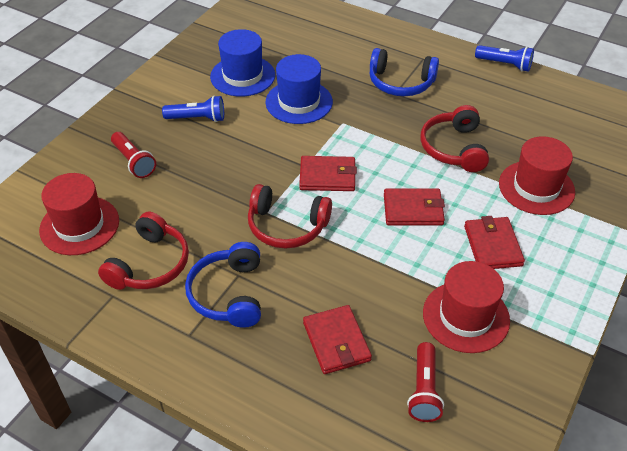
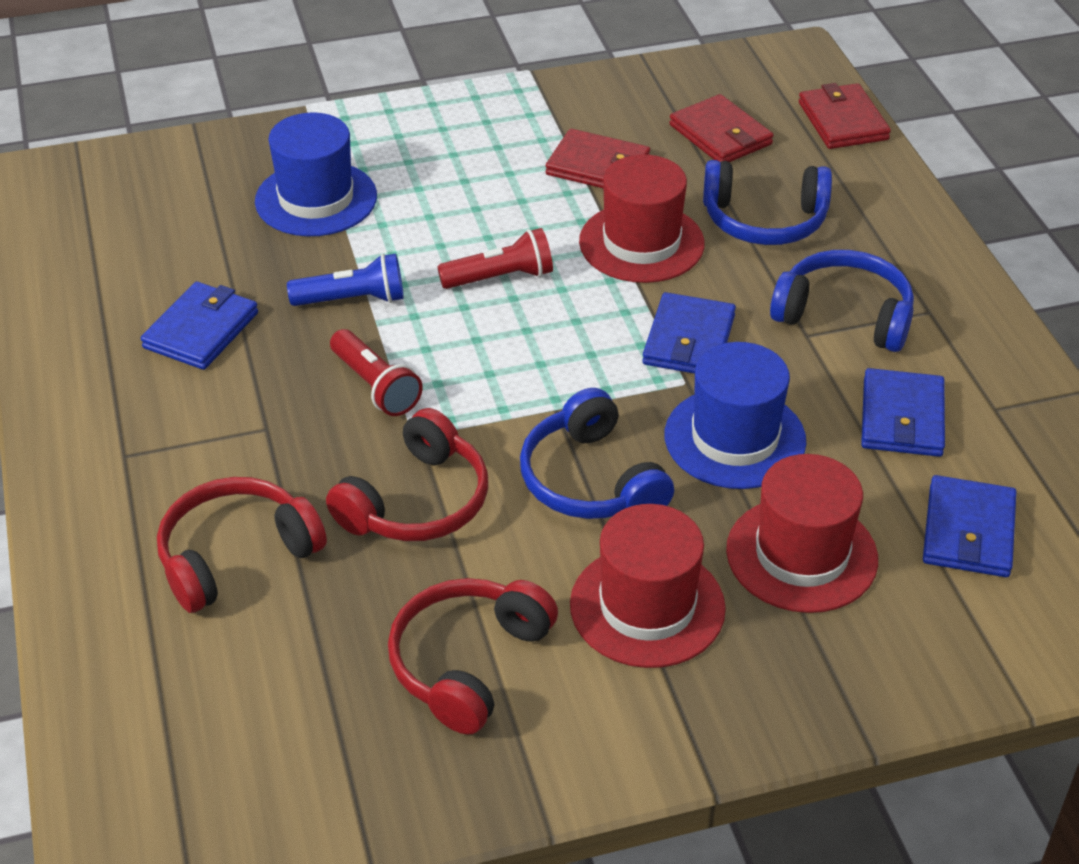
blue flashlight: [162,96,224,122] [475,45,534,72] = 2 -> [287,253,404,306] = 1
blue headphones: [185,242,261,328] [370,48,439,96] = 2 -> [520,388,674,519] [703,160,832,245] [770,250,914,352] = 3
blue wallet: none = 0 -> [141,282,258,370] [642,292,736,374] [861,368,945,457] [923,475,1017,577] = 4
red wallet: [299,156,357,191] [303,305,372,374] [384,189,445,225] [464,216,525,269] = 4 -> [546,129,650,188] [669,94,773,162] [799,83,891,149] = 3

